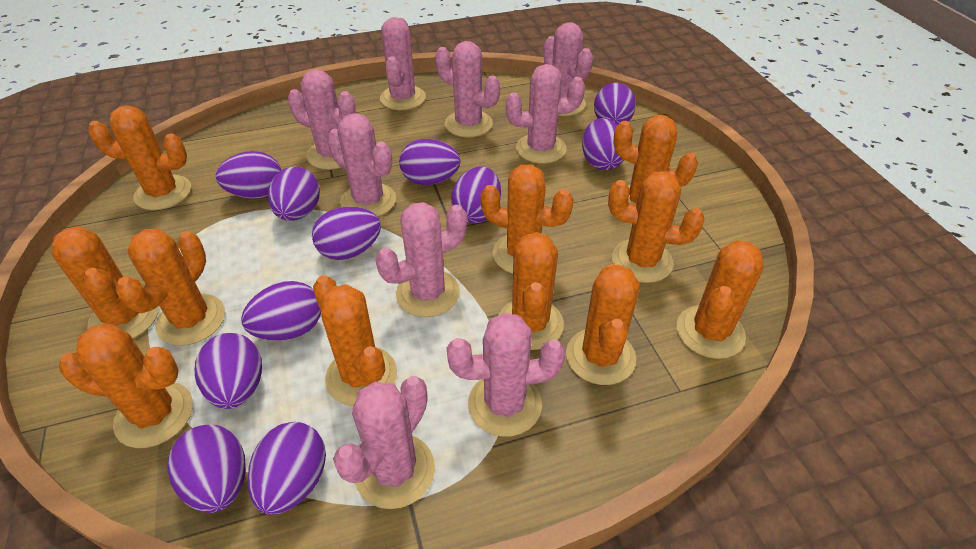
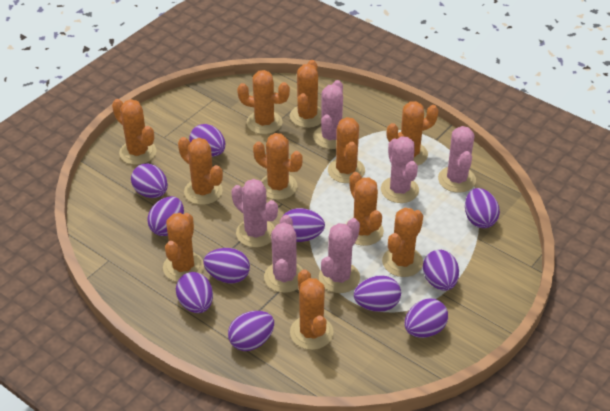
pink cactus: [288,70,356,170] [327,113,396,217] [333,376,435,509] [376,202,467,317] [380,17,426,110] [435,41,500,138] [447,313,566,437] [506,64,585,164] [543,22,593,116] = 9 -> [231,179,278,248] [264,215,304,293] [313,80,343,149] [319,218,360,293] [381,136,419,203] [438,126,476,193] = 6

